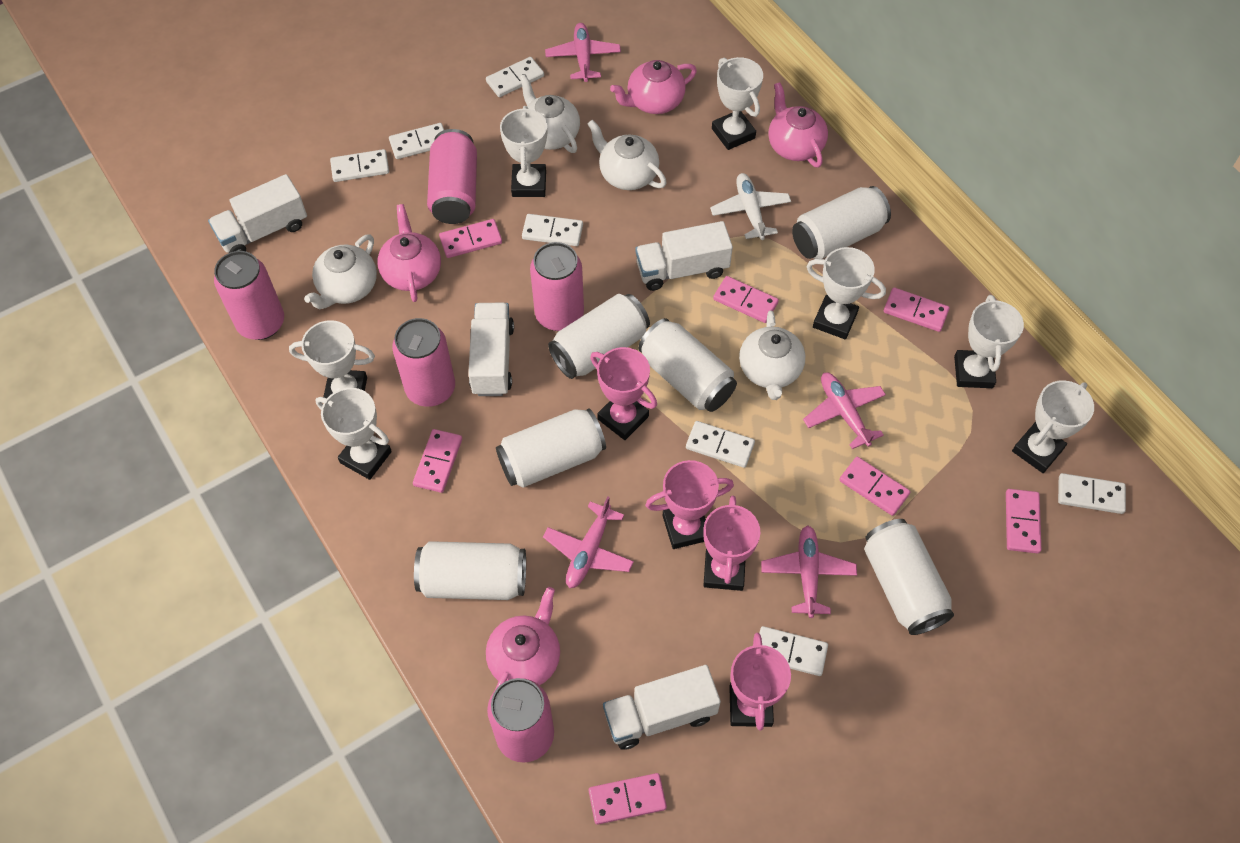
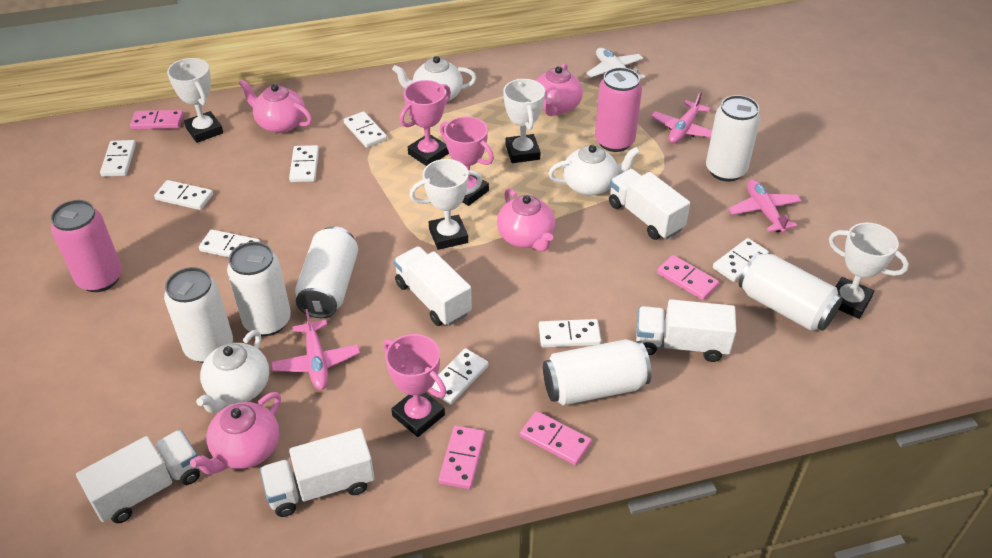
pink can: [214,251,284,340] [392,318,455,407] [427,129,477,224] [487,678,554,763] [530,242,584,331] = 5 -> [51,200,122,292] [595,67,642,152] = 2
pink domino: [413,429,462,493] [439,219,502,258] [589,773,667,825] [713,276,779,323] [839,457,910,516] [884,288,949,332] [1006,489,1041,554] = 7 -> [130,110,183,129] [439,426,485,489] [520,411,592,465] [657,255,719,300] = 4
pink plane: [543,496,634,588] [545,23,621,82] [761,525,857,618] [803,372,886,449] = 4 -> [271,309,360,390] [651,91,712,144] [728,179,802,233] = 3
pink trophy: [590,347,657,440] [645,460,734,549] [703,495,760,591] [729,633,791,731] = 4 -> [383,334,447,437] [399,80,451,166] [440,116,494,206] = 3
white domino: [330,149,389,182] [389,123,444,159] [486,57,544,97] [522,214,583,246] [686,421,755,468] [759,626,828,676] [1058,473,1126,514] = 7 -> [100,140,136,177] [154,180,213,210] [199,229,260,257] [289,145,319,182] [344,111,387,148] [432,348,489,405] [539,319,601,348] [713,238,769,282] = 8
white teapot: [304,234,377,309] [519,74,580,153] [587,120,667,190] [739,310,805,400] = 4 -> [196,330,269,413] [392,56,477,101] [548,145,640,196] = 3
white trophy: [289,320,375,398] [316,388,392,480] [500,106,547,197] [712,57,763,150] [806,247,886,339] [954,295,1024,388] [1012,380,1094,473] = 7 -> [167,58,223,143] [409,159,482,250] [503,79,545,163] [829,223,909,319] = 4
white truck: [208,174,307,253] [468,303,514,396] [603,665,721,750] [635,221,733,291] = 4 -> [76,430,200,523] [260,428,375,517] [394,246,472,326] [609,169,690,240] [636,299,736,362] = 5

